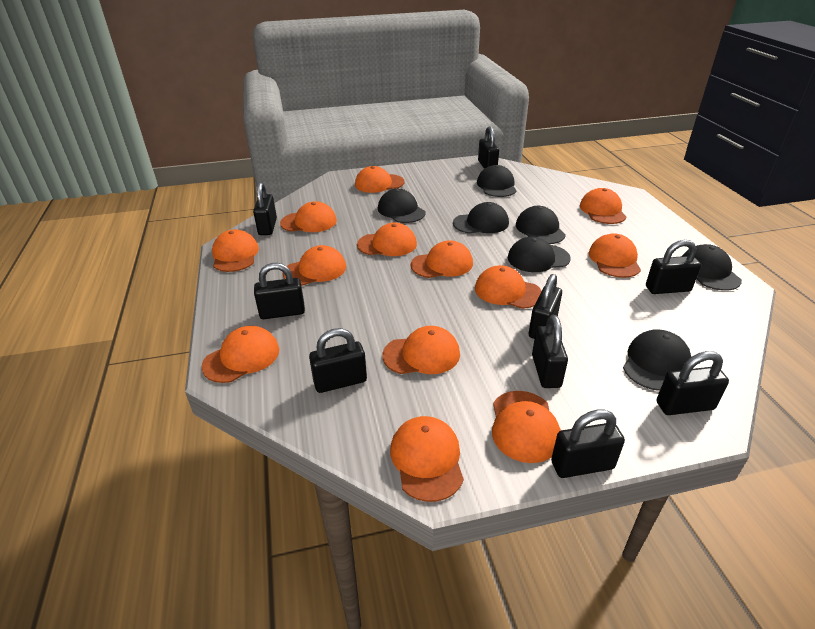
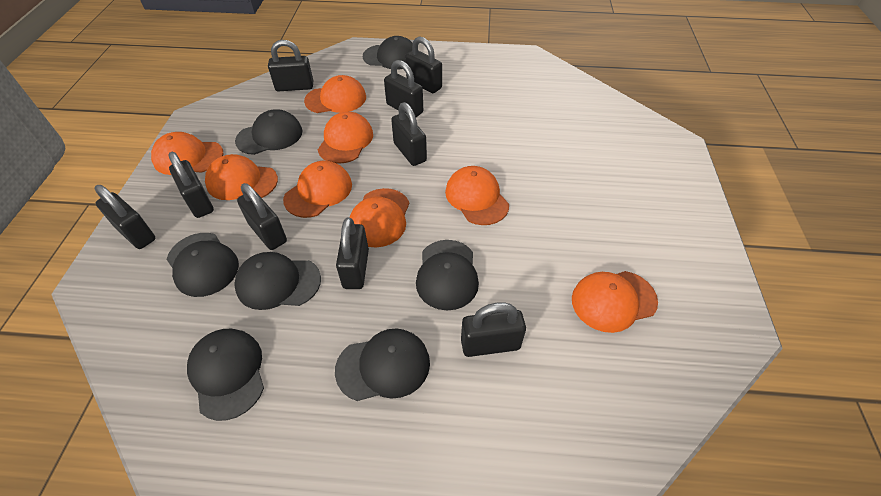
orange cap: [202,326,279,383] [212,229,259,272] [280,201,337,232] [283,245,346,286] [355,166,405,193] [357,223,417,256] [382,326,460,374] [390,416,464,502] [411,240,473,278] [475,265,542,309] [492,391,561,463] [580,188,626,224] [589,233,641,278] = 13 -> [151,132,224,175] [205,154,278,200] [283,161,352,218] [304,75,366,113] [318,112,373,164] [349,188,410,247] [445,166,509,225] [572,271,658,333] = 8

